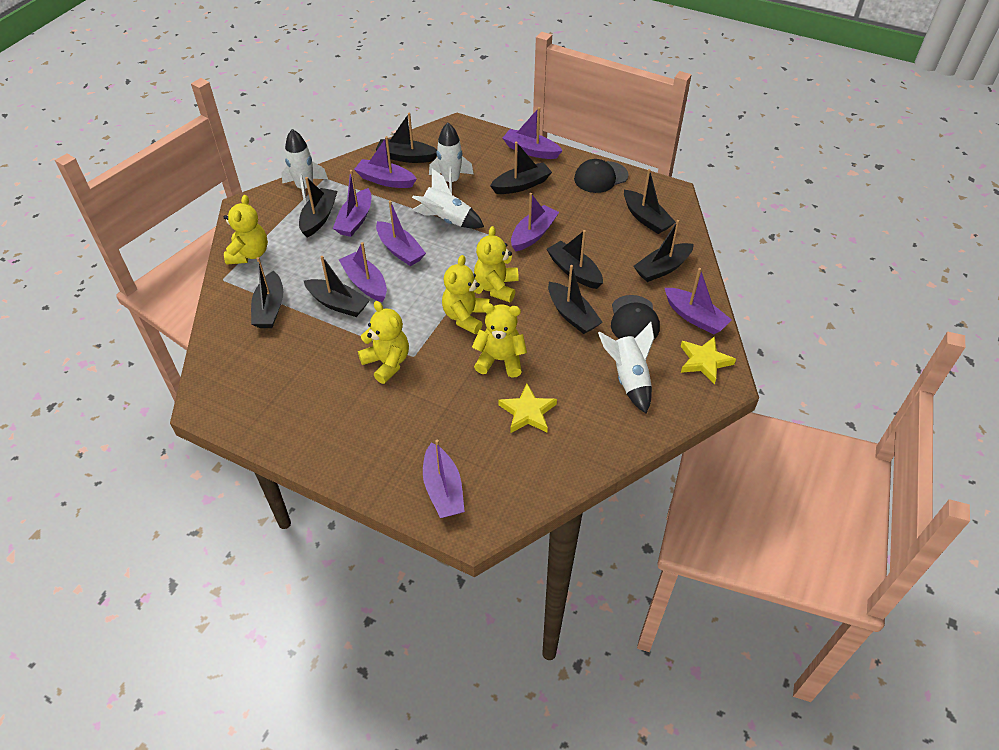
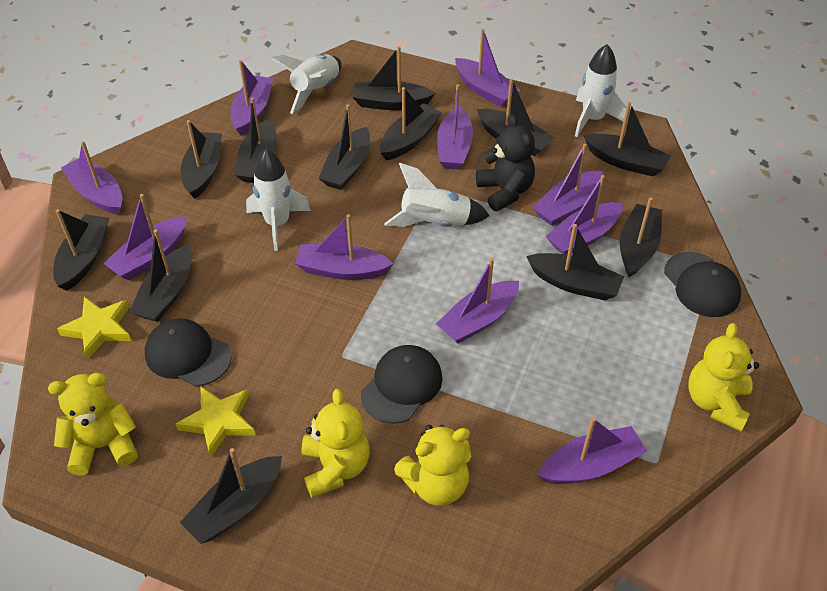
black boat: [251,257,283,328] [299,177,338,238] [304,256,370,317] [376,113,437,163] [490,142,552,194] [546,230,603,289] [548,265,603,334] [624,169,676,234] [633,220,694,282] = 9 -> [53,209,109,291] [129,229,192,322] [180,448,282,544] [181,120,222,199] [235,97,277,183] [318,104,370,190] [352,46,435,110] [380,87,442,161] [477,78,554,156] [526,224,624,301] [584,102,671,177] [620,197,662,277] = 12
black cap: [574,159,629,193] [611,295,660,339] = 2 -> [145,319,232,386] [361,345,442,424] [664,252,741,317] = 3
black teddy bear: none = 0 -> [476,114,535,211] = 1
purple boat: [333,170,371,237] [339,242,387,302] [354,136,416,188] [376,201,426,266] [423,440,465,518] [503,107,563,159] [511,193,559,251] [665,268,732,335] = 8 -> [61,141,122,215] [104,194,187,280] [231,60,274,136] [295,214,394,280] [436,258,519,343] [437,84,473,170] [455,29,521,107] [533,144,603,226] [538,417,647,484] [546,175,623,255] = 10
yellow teddy bear: [224,195,268,265] [358,301,409,384] [442,255,490,334] [472,303,527,378] [474,226,519,302] = 5 -> [48,373,138,475] [301,389,370,498] [394,425,471,506] [688,323,759,432] = 4

